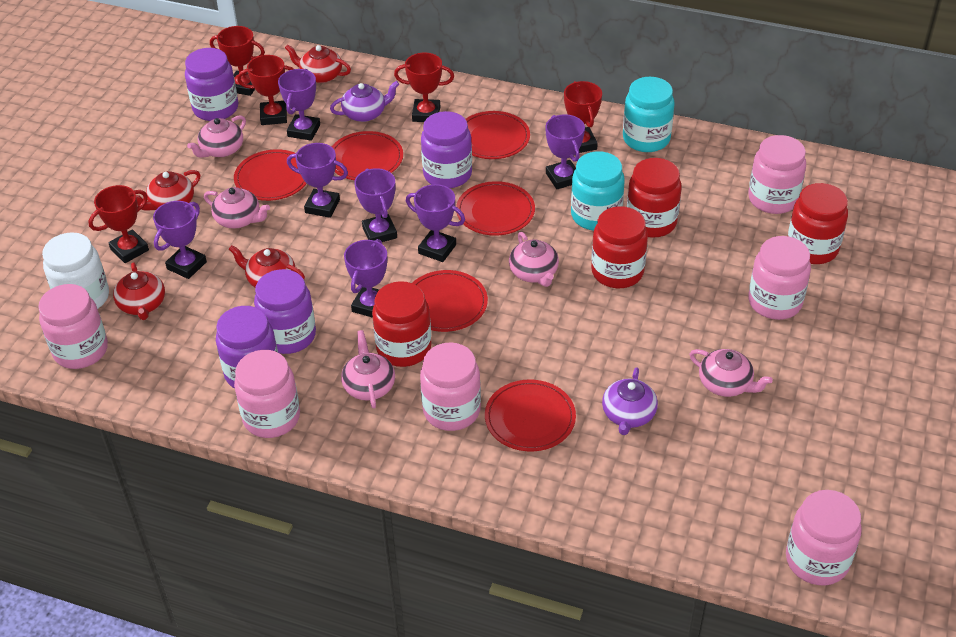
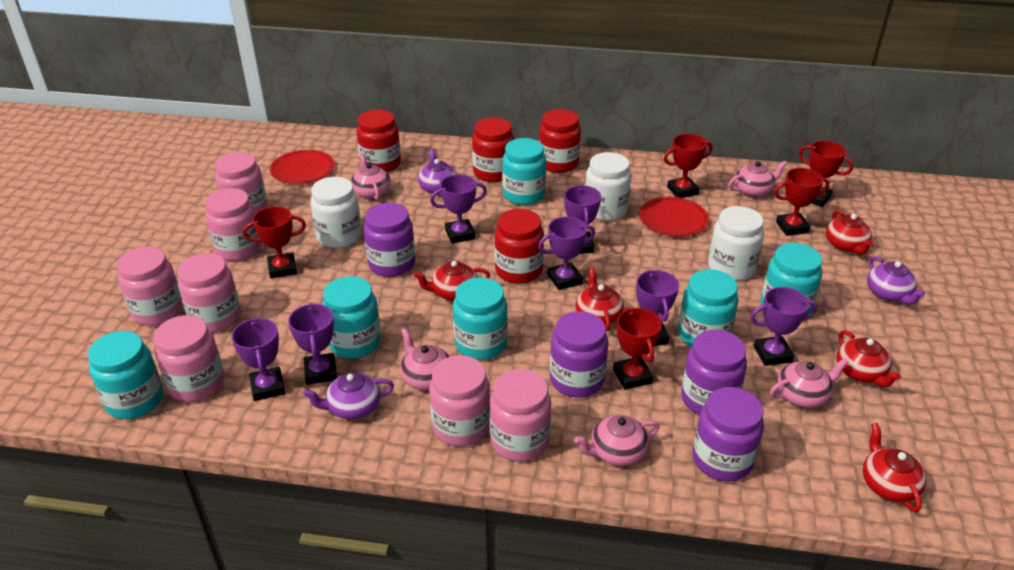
pink jar: [38,284,108,369] [234,350,300,438] [420,342,481,431] [748,135,806,214] [748,236,811,320] [786,490,862,585] = 6 -> [117,247,183,326] [154,315,224,402] [177,253,241,333] [205,188,261,261] [215,152,267,214] [429,355,490,446] [489,369,551,462] = 7
purple teapot: [330,81,399,122] [602,367,658,435] = 2 -> [303,372,394,420] [418,148,457,196] [867,256,925,305] = 3
red plate: [234,149,307,201] [332,131,403,180] [413,270,488,332] [456,181,535,236] [466,111,530,159] [485,380,576,451] = 6 -> [270,150,335,184] [639,197,709,237] = 2
red teapot: [113,262,165,320] [136,170,201,211] [229,245,305,288] [285,44,351,83] = 4 -> [413,261,490,301] [576,267,624,331] [826,210,873,255] [837,330,901,387] [863,423,926,512] = 5
turquoise jar: [571,151,625,231] [623,77,675,152] = 2 -> [88,331,163,419] [322,276,381,359] [453,277,508,360] [502,138,546,205] [678,269,738,347] [761,243,822,315] = 6
white jar: [42,232,109,309] = 1 -> [310,177,362,248] [585,152,631,221] [708,206,764,281] = 3

